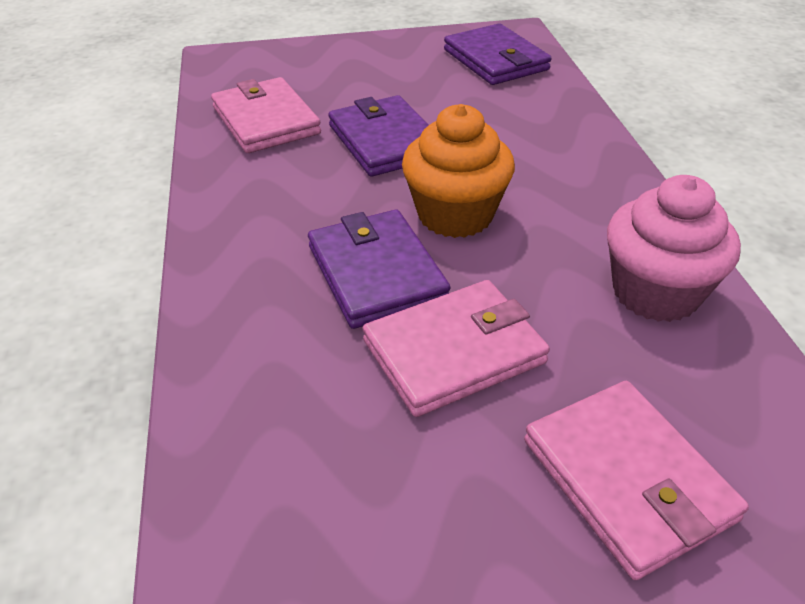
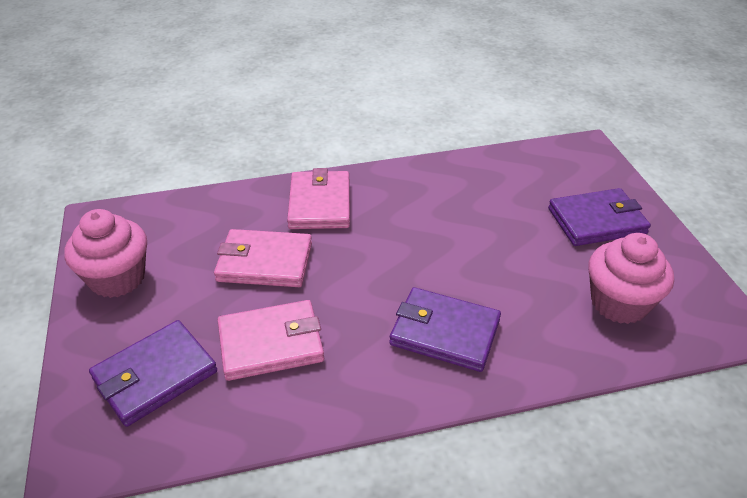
orange cupcake: [402,104,515,238] = 1 -> none = 0
pink cupcake: [607,175,741,322] = 1 -> [64,209,147,298] [588,233,674,324] = 2

